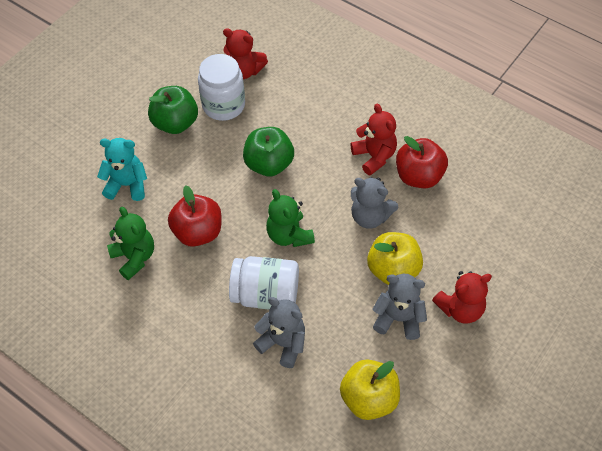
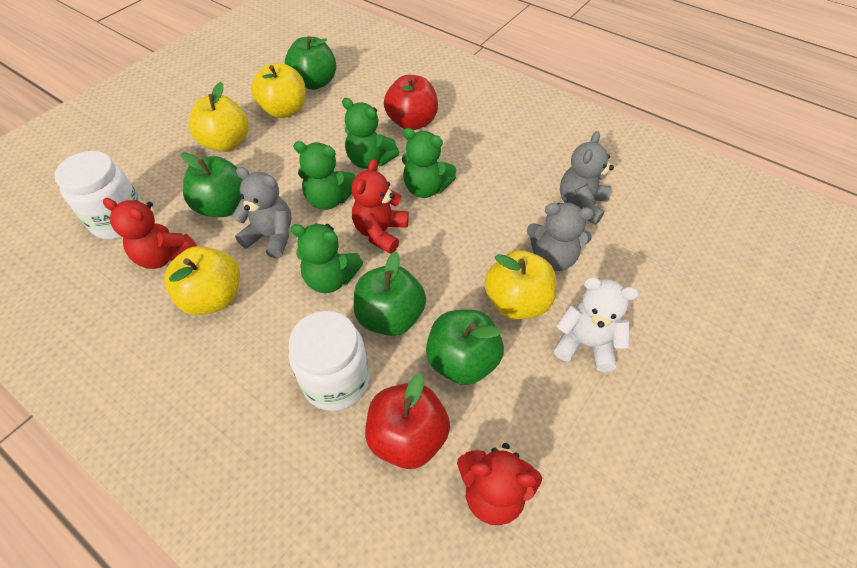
green apple: [148,86,198,134] [243,127,294,176] = 2 -> [181,152,243,217] [285,36,337,90] [354,251,426,336] [426,309,504,385] = 4
green teddy bear: [107,207,154,280] [266,189,315,247] = 2 -> [291,223,363,293] [293,141,355,210] [342,98,399,169] [402,128,456,198] = 4
turquoise teddy bear: [97,138,147,201] = 1 -> none = 0
white teddy bear: none = 0 -> [554,277,639,372] = 1
yellow apple: [340,359,400,420] [367,232,423,285] = 2 -> [164,246,240,315] [189,82,249,152] [251,63,306,118] [485,250,556,319] = 4

